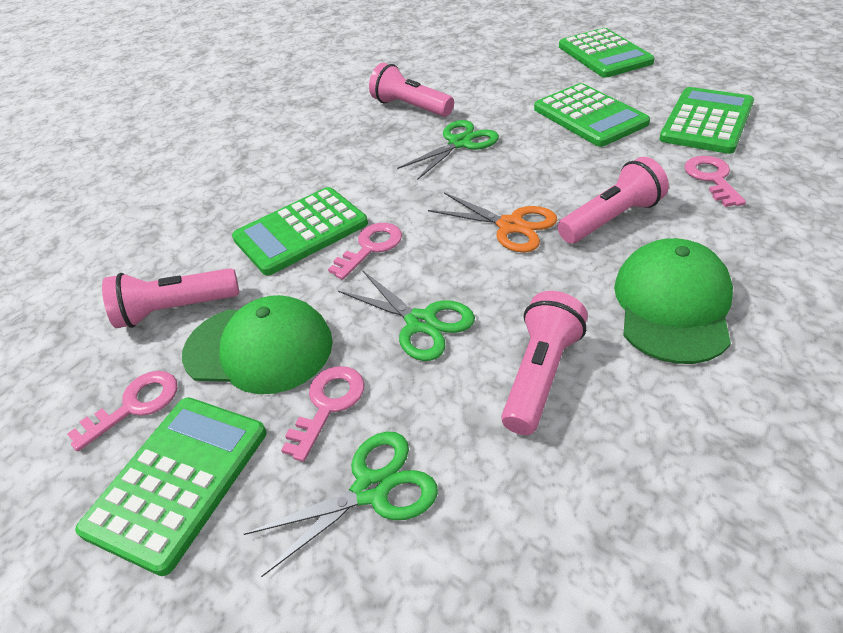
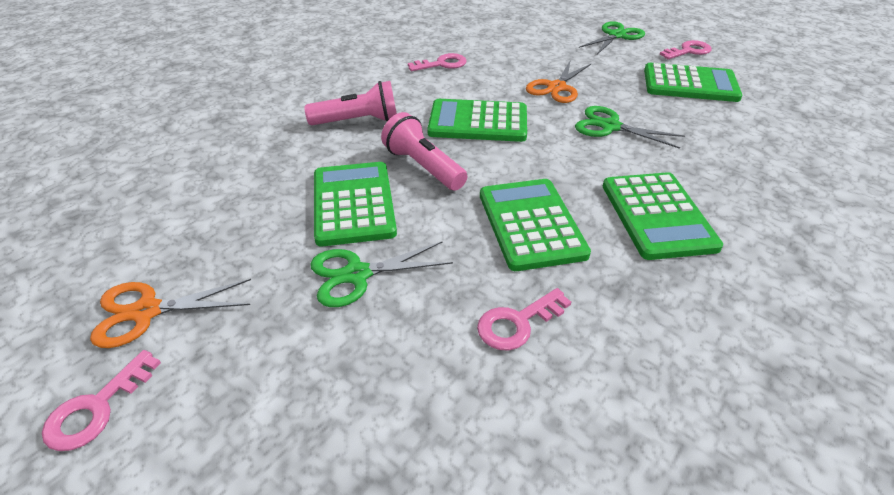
green cap: [182,295,333,394] [614,238,733,364] = 2 -> none = 0
orange scissors: [428,192,557,253] = 1 -> [90,279,251,348] [526,61,591,103] = 2
pink flashlight: [102,268,239,328] [369,63,454,117] [501,291,588,435] [558,157,669,244] = 4 -> [304,81,397,125] [381,112,467,191] = 2

